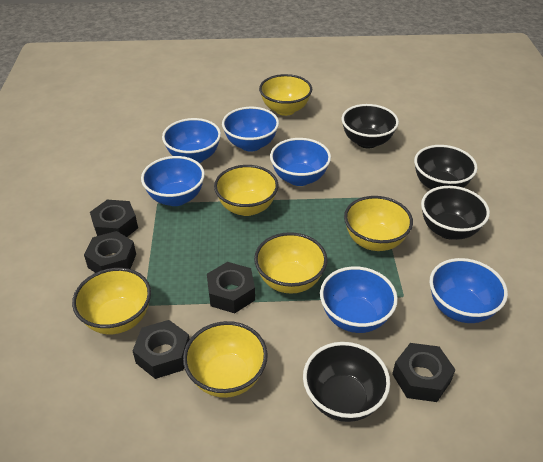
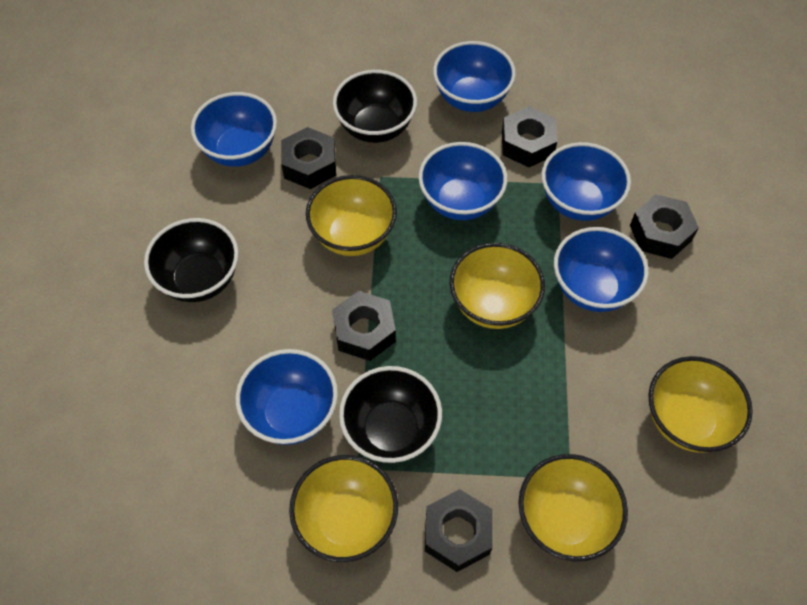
black bowl: [303,342,390,422] [342,104,399,149] [414,145,478,190] [421,186,490,240] = 4 -> [144,218,239,302] [333,70,417,143] [339,366,442,463] = 3
yellow bowl: [72,268,151,334] [183,321,268,398] [214,165,278,216] [254,232,327,294] [259,74,312,116] [344,196,413,251] = 6 -> [289,455,398,562] [306,175,397,256] [450,243,545,329] [518,454,628,561] [648,356,753,453] = 5

